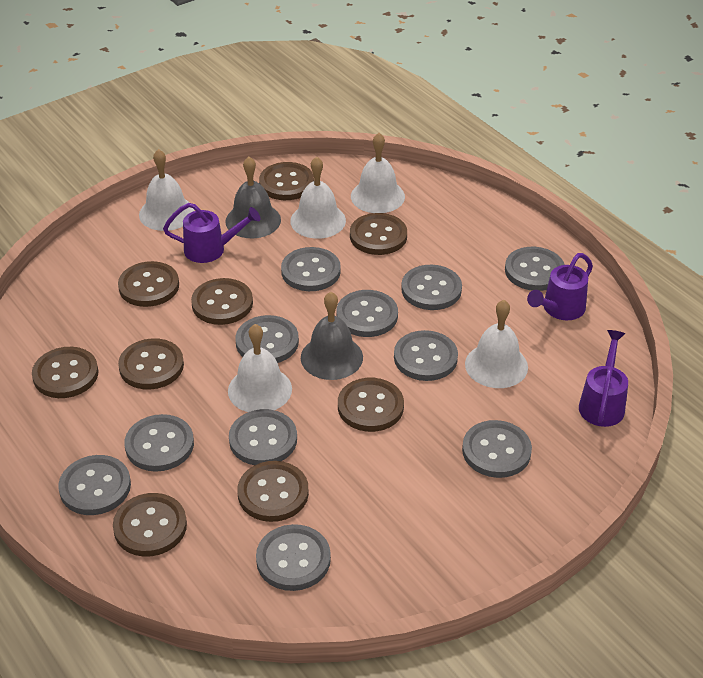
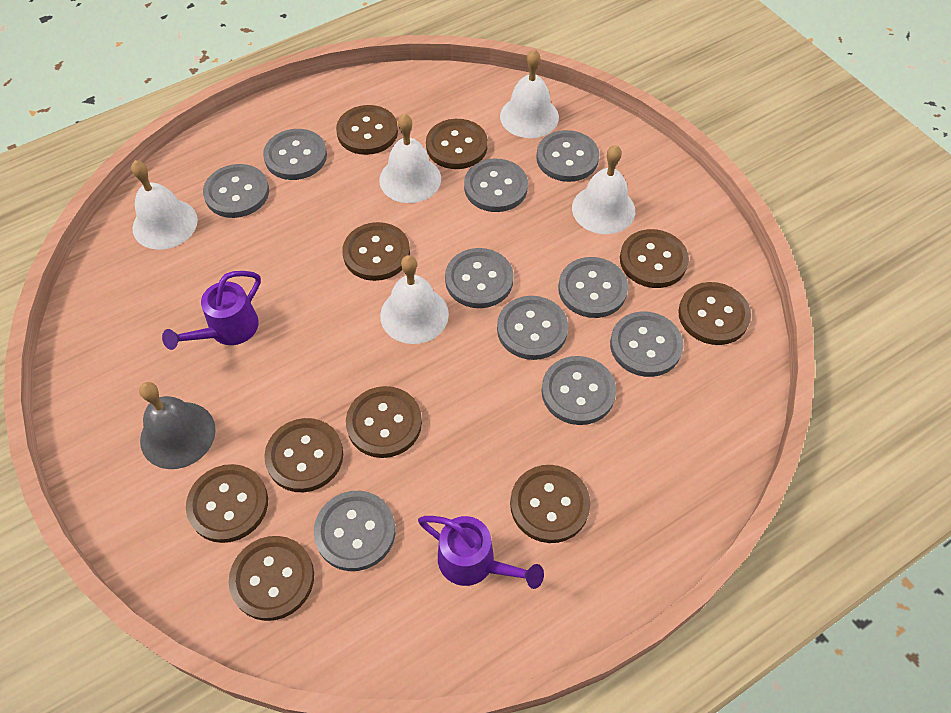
brown button: [32,347,99,398] [113,493,187,557] [118,261,179,307] [118,338,184,390] [191,278,253,325] [237,461,309,522] [259,162,314,200] [338,378,404,432] [350,213,407,255] = 9 -> [186,464,268,543] [229,536,314,621] [264,418,343,492] [336,105,398,155] [342,222,410,281] [346,386,422,458] [426,119,488,169] [510,465,590,543] [620,229,689,288] [678,282,751,345] = 10
grey bell: [225,157,281,238] [301,292,363,380] = 2 -> [139,382,216,469] = 1
grey button: [58,455,131,515] [124,414,194,472] [229,409,297,465] [235,315,299,363] [256,524,331,591] [281,247,341,291] [337,290,398,337] [394,330,458,381] [401,265,462,310] [462,420,532,478] [505,247,565,291] = 11 -> [203,164,269,218] [263,129,327,180] [314,491,396,571] [445,248,514,308] [464,159,528,212] [497,296,568,360] [536,130,599,182] [542,356,616,425] [558,257,628,318] [610,311,683,377] = 10
purple watering can: [163,203,261,263] [527,253,593,320] [579,330,628,427] = 3 -> [162,271,261,350] [418,516,544,589] = 2

